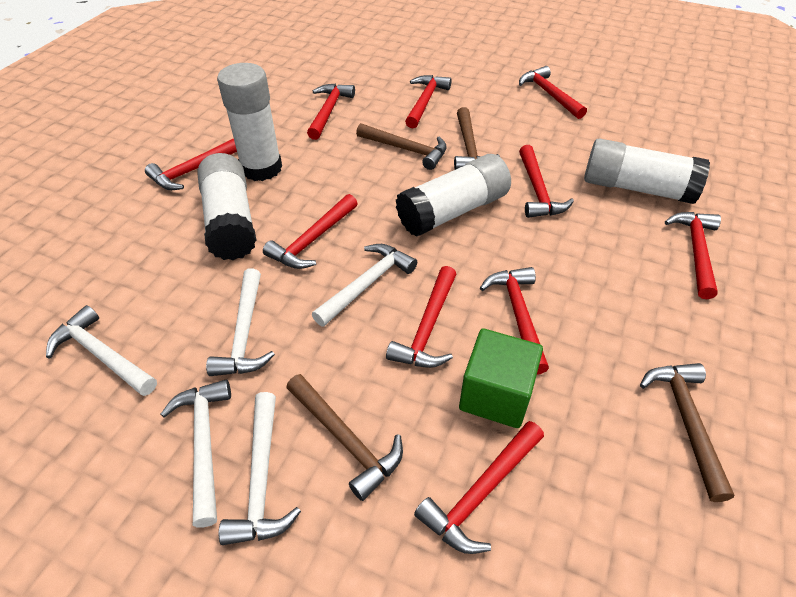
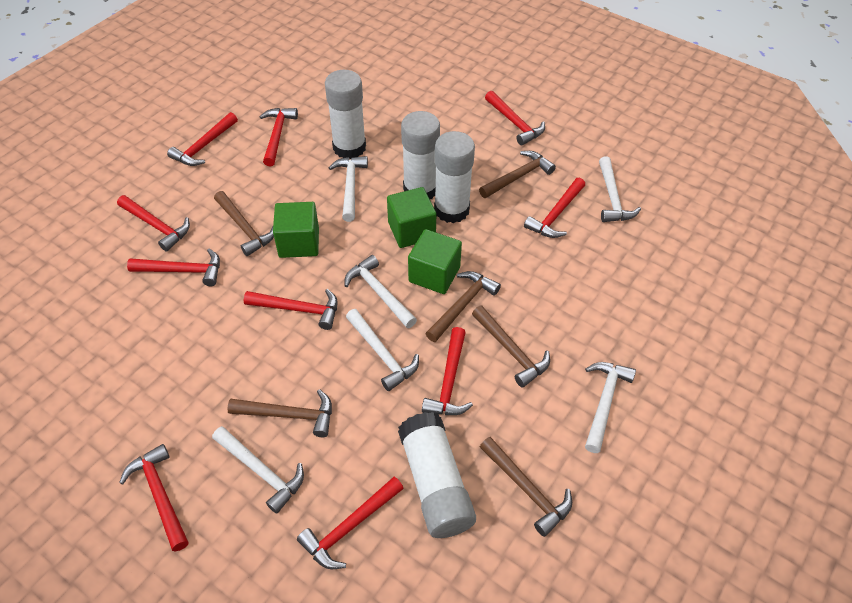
brown hammer: [286,374,403,501] [356,123,447,170] [454,107,500,170] [640,363,734,502] = 4 -> [214,191,274,256] [227,389,332,437] [425,271,501,342] [472,306,550,387] [479,151,556,198] [480,437,572,537] = 6
green cube: [459,328,543,428] = 1 -> [273,202,319,258] [387,187,436,248] [408,229,462,294] = 3
white hammer: [46,305,157,396] [160,379,231,527] [206,268,275,376] [219,392,301,545] [312,244,417,327] = 5 -> [212,426,304,514] [329,156,368,222] [344,255,417,328] [346,309,419,391] [585,362,636,453] [599,157,641,222] = 6

